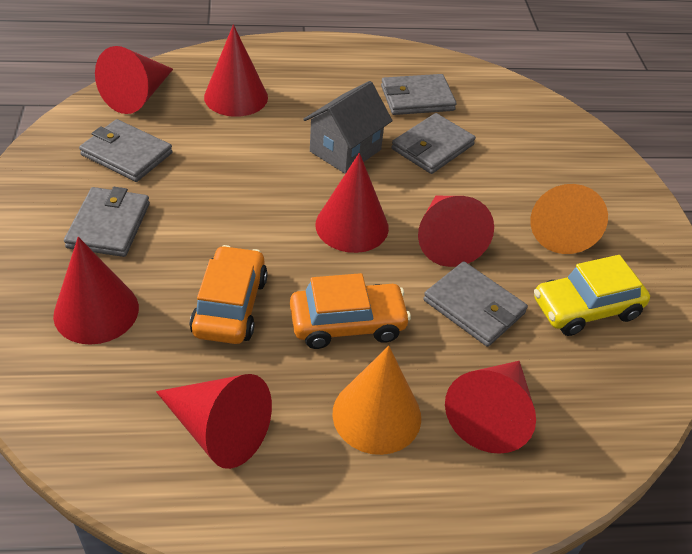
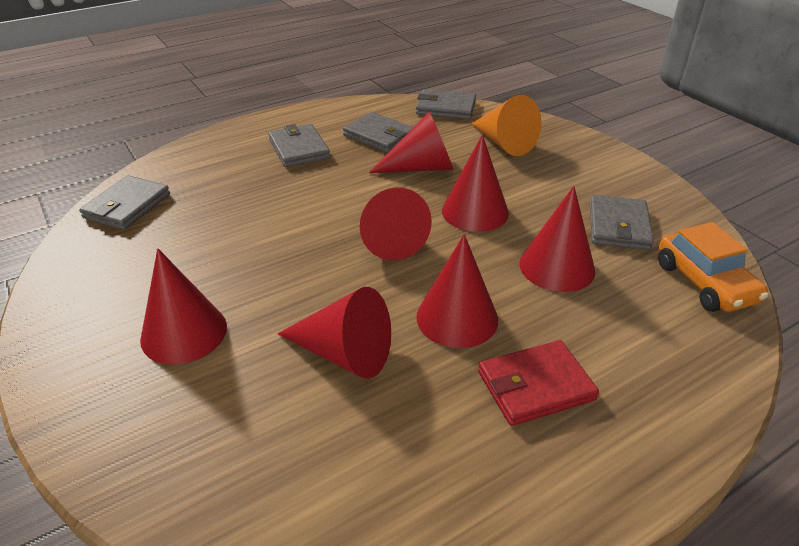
grey house: [303,81,393,174] = 1 -> none = 0
orange car: [190,245,268,344] [290,273,411,349] = 2 -> [658,222,768,312] = 1
orange cone: [332,346,421,455] [530,184,608,254] = 2 -> [472,95,541,156] = 1
red wallet: none = 0 -> [478,340,599,426] = 1
yellow car: [534,255,650,336] = 1 -> none = 0

